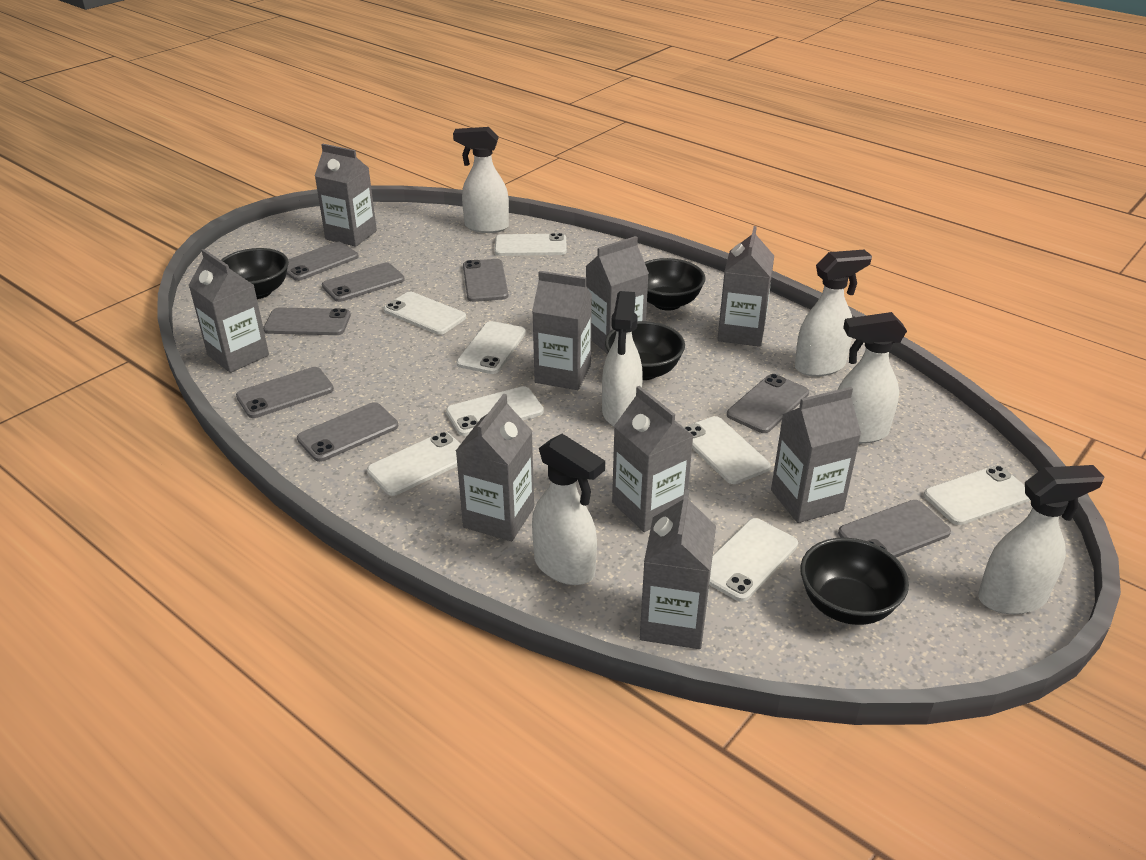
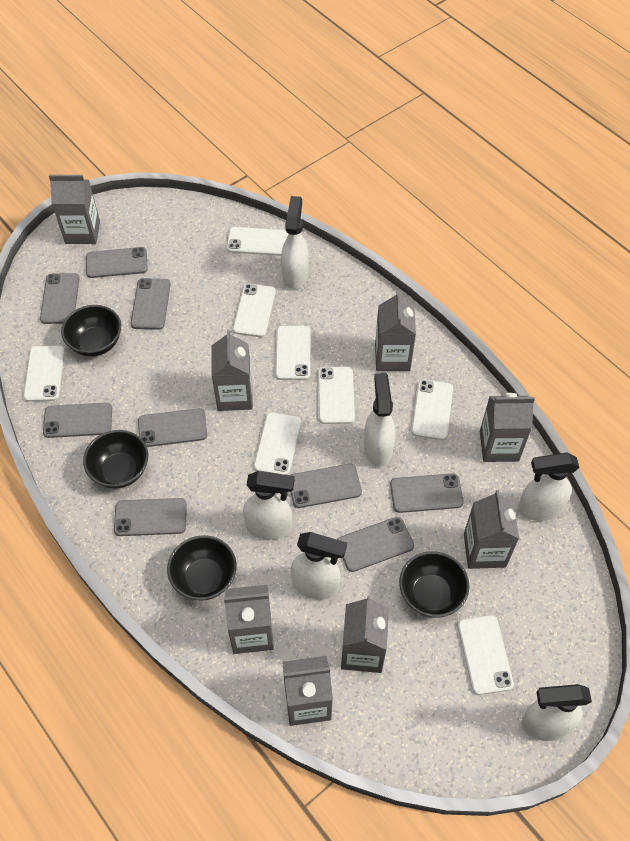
grey carton: [189,249,269,373] [315,144,377,247] [456,394,534,541] [532,271,592,390] [586,236,649,354] [612,386,694,532] [640,489,716,649] [717,226,774,347] [771,387,861,523] = 9 -> [49,175,100,244] [212,330,253,411] [224,585,274,654] [282,656,333,726] [341,596,389,673] [375,290,416,371] [464,490,519,569] [480,393,535,462] = 8
grey phone: [236,367,334,418] [263,307,351,335] [286,242,359,281] [297,402,398,462] [322,263,405,302] [463,259,508,302] [727,374,809,433] [838,500,951,558] = 8 -> [40,273,80,324] [43,403,112,438] [86,247,147,278] [114,498,187,536] [131,278,171,330] [138,408,207,447] [290,464,362,508] [337,517,414,572] [390,473,464,513] = 9

